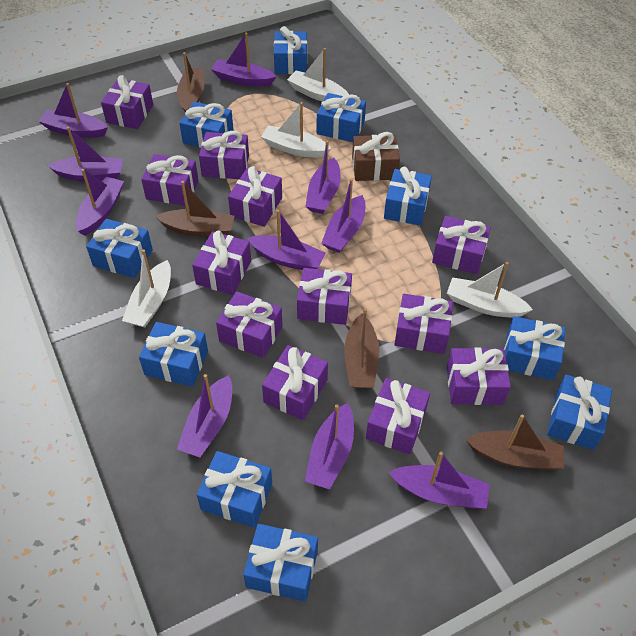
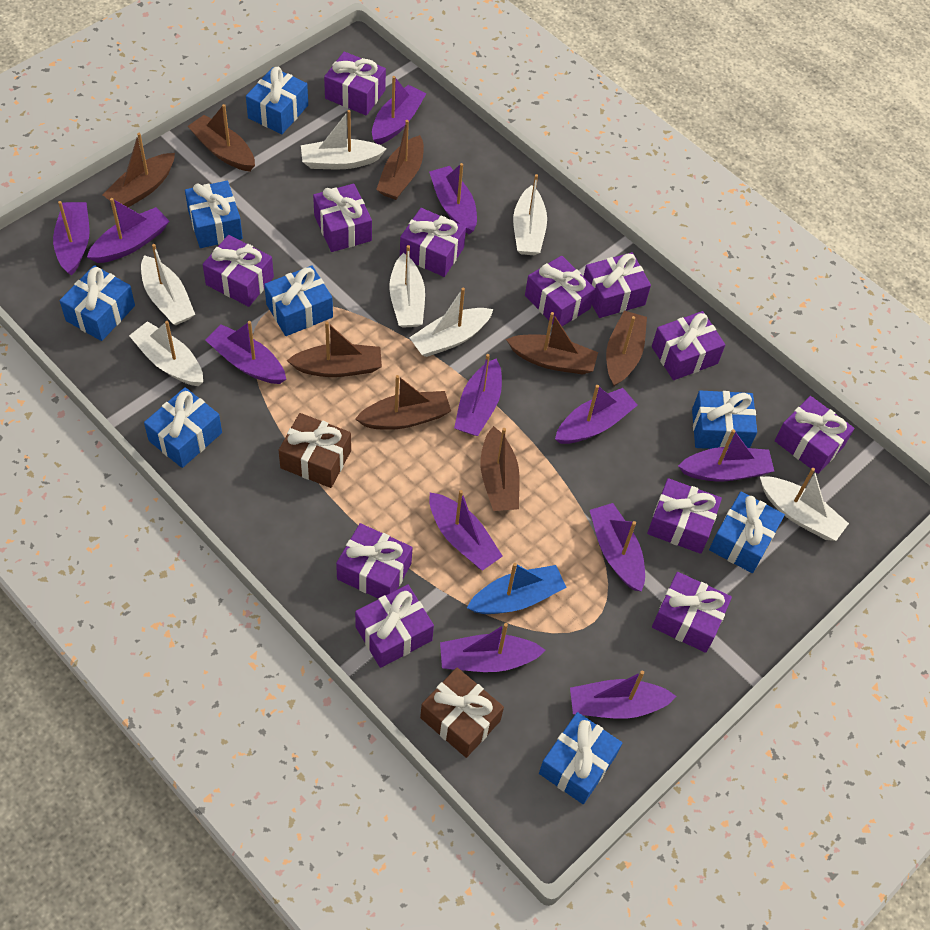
blue boat: none = 0 -> [467,563,567,614] = 1
blue gift: [86,219,153,278] [139,322,208,387] [180,102,233,148] [197,451,272,528] [243,524,318,602] [274,26,307,74] [316,93,366,142] [384,167,432,226] [504,316,565,380] [547,375,612,450] = 10 -> [60,265,135,341] [144,387,222,468] [185,181,243,248] [246,67,308,134] [264,265,333,336] [539,712,622,804] [692,391,757,449] [709,492,785,573] = 8
brown boat: [155,181,234,237] [177,52,204,112] [344,308,379,388] [465,414,564,470] = 4 -> [103,133,175,207] [188,104,255,172] [287,322,382,377] [355,375,451,430] [376,120,424,200] [480,426,520,511] [506,312,598,375] [606,311,647,386] = 8
brown gift: [352,132,400,181] = 1 -> [278,413,351,488] [420,667,504,758] = 2
purple boat: [38,83,108,138] [47,127,123,181] [76,169,124,236] [177,374,232,457] [211,32,277,86] [247,210,326,270] [305,141,340,214] [305,403,354,490] [321,179,366,253] [388,452,490,509] = 10 -> [53,201,89,276] [87,198,169,263] [205,321,286,384] [372,76,427,145] [429,163,477,234] [429,490,503,571] [440,623,546,672] [454,354,502,436] [555,385,638,444] [570,671,677,719] [590,503,645,592] [678,429,774,482] = 12
white boat: [122,250,171,328] [261,102,331,158] [287,48,349,101] [447,262,533,318] = 4 -> [129,321,203,386] [141,244,195,326] [301,110,387,169] [389,245,425,328] [409,288,493,357] [513,174,547,255] [760,468,849,541] = 7

